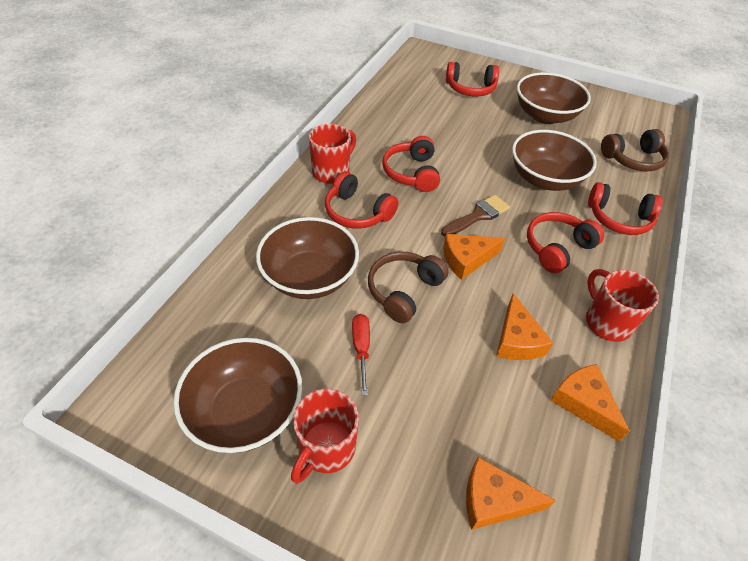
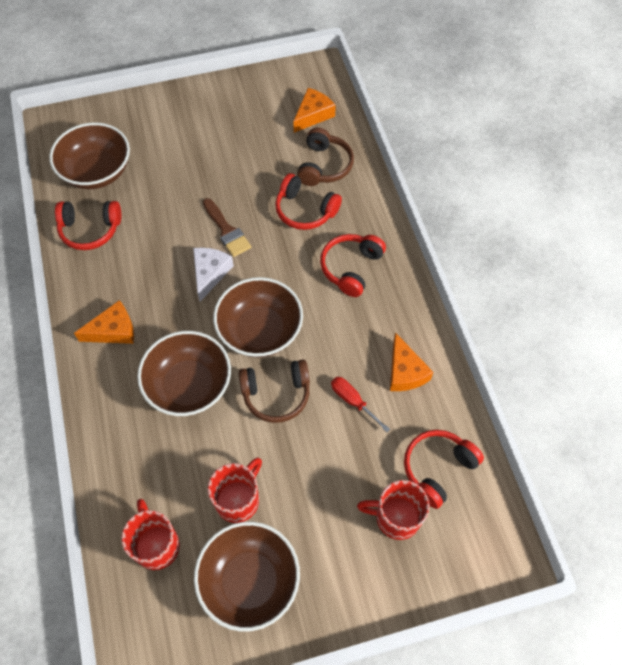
orange cheese: [443,234,505,280] [466,457,556,530] [496,293,553,360] [550,364,630,441] = 4 -> [74,300,134,344] [293,88,336,133] [390,332,433,391] = 3
red headphones: [325,171,398,229] [382,136,440,192] [446,62,499,96] [527,212,604,273] [588,182,663,235] = 5 -> [55,201,121,250] [275,173,342,230] [320,234,386,297] [404,430,484,509] = 4
white cheese: none = 0 -> [193,248,234,302] = 1

